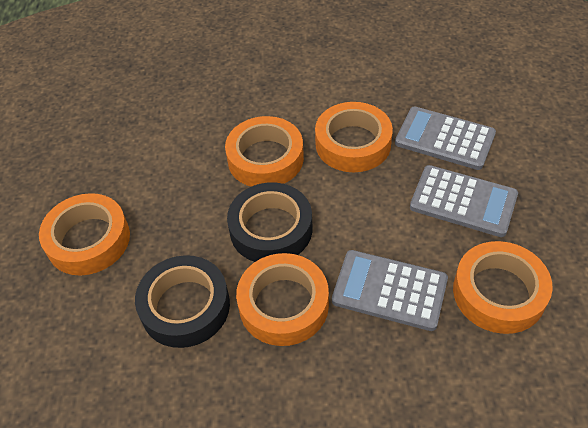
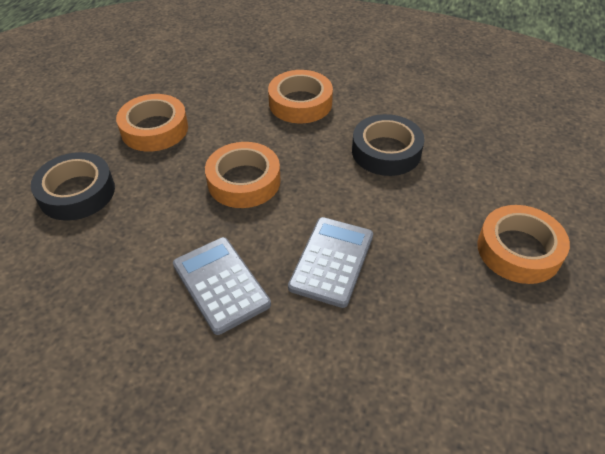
grey calculator: [332,250,448,331] [395,107,496,170] [410,165,518,237] = 3 -> [173,237,271,335] [288,217,373,308] = 2
orange tape: [39,193,130,276] [225,116,304,186] [236,253,329,346] [315,102,393,172] [453,241,553,334] = 5 -> [116,94,188,152] [205,142,281,208] [268,70,333,124] [477,205,570,284] = 4

